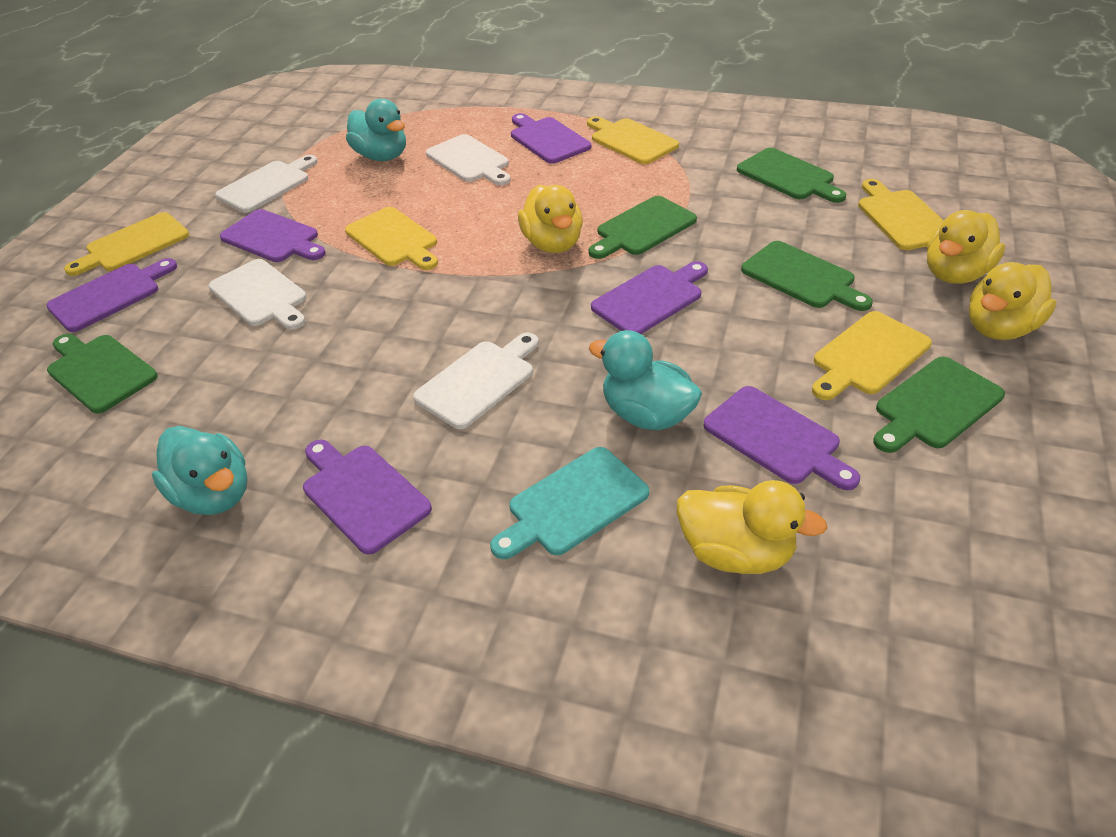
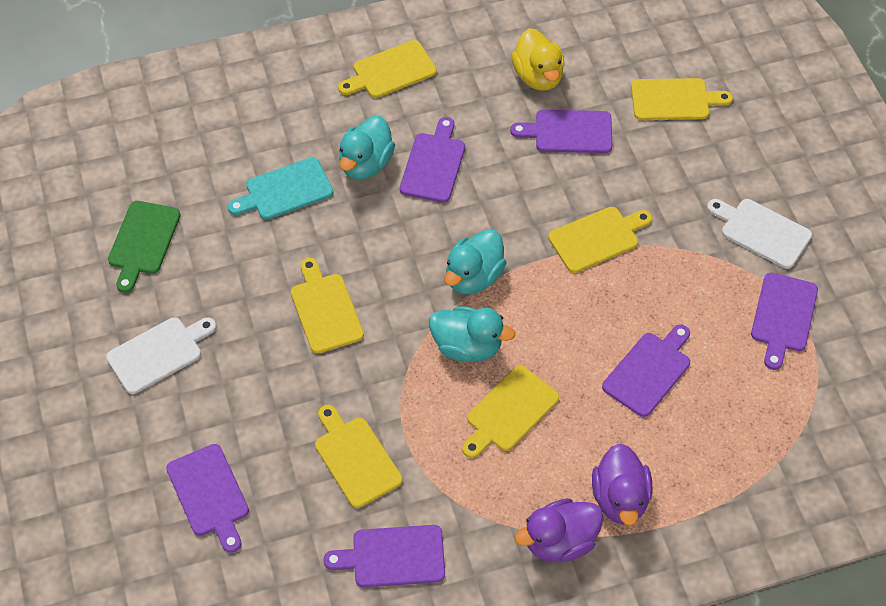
green cutting board: [47,334,158,413] [589,196,697,259] [737,148,846,203] [741,241,873,311] [873,357,1005,453] = 5 -> [108,201,181,293] = 1
purple duck: none = 0 -> [515,498,603,562] [592,444,652,526] = 2
white cutting board: [208,259,307,330] [215,155,318,213] [413,333,539,429] [426,134,511,185] = 4 -> [106,317,216,394] [707,199,812,269] = 2
yellow cutting board: [64,212,189,276] [345,207,438,270] [587,116,679,164] [812,311,932,400] [858,179,944,250] = 5 -> [291,258,364,354] [315,405,402,508] [338,40,437,98] [462,366,559,458] [548,207,652,273] [631,78,733,120] = 6
yellow duck: [518,185,583,253] [677,480,827,574] [927,210,1005,284] [969,262,1056,340] = 4 -> [512,28,565,91] = 1

